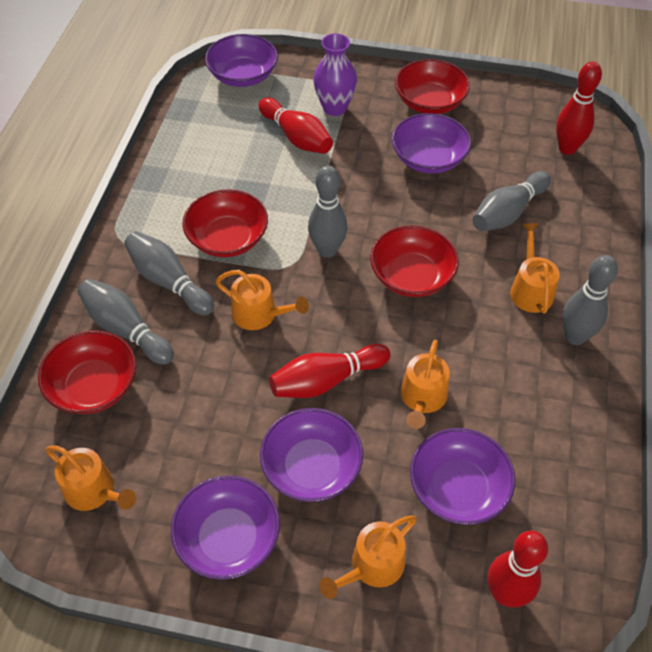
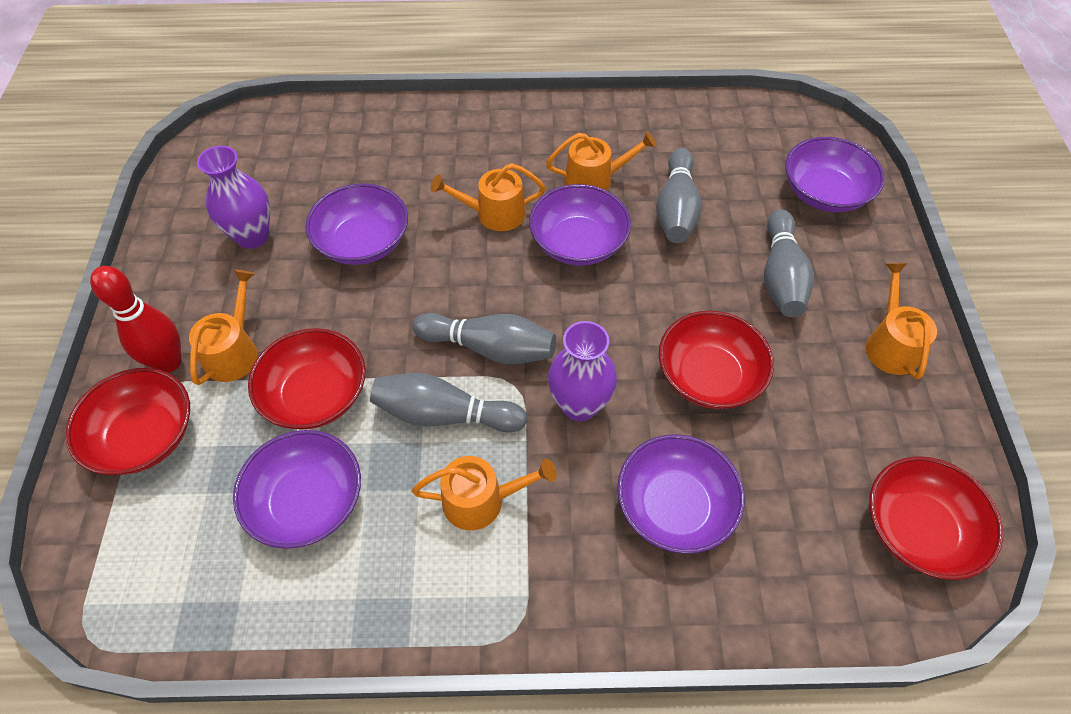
grey bowling pin: [78,279,174,365] [124,231,214,316] [308,165,347,258] [472,171,551,231] [562,255,618,345] = 5 -> [370,373,527,432] [413,313,556,364] [656,148,702,243] [764,209,814,317] = 4
purple vase: [313,33,357,116] = 1 -> [197,146,270,249] [548,321,617,421] = 2
red bowling pin: [258,97,333,154] [269,344,391,398] [488,530,548,608] [556,62,602,155] = 4 -> [90,266,181,373] = 1

